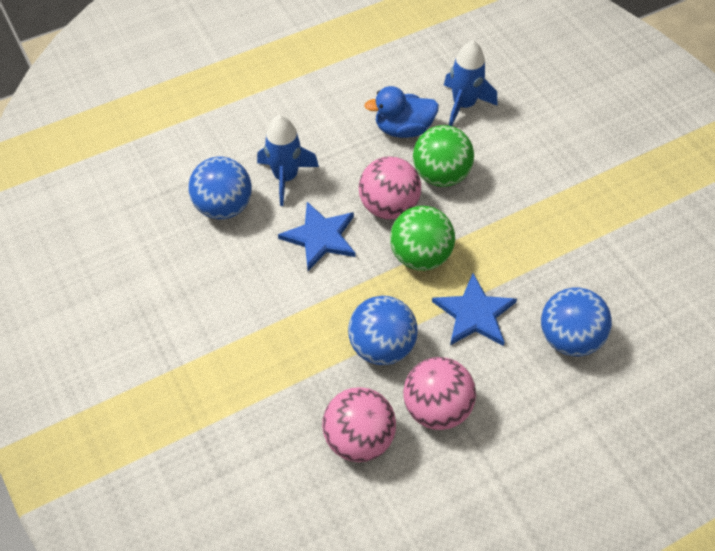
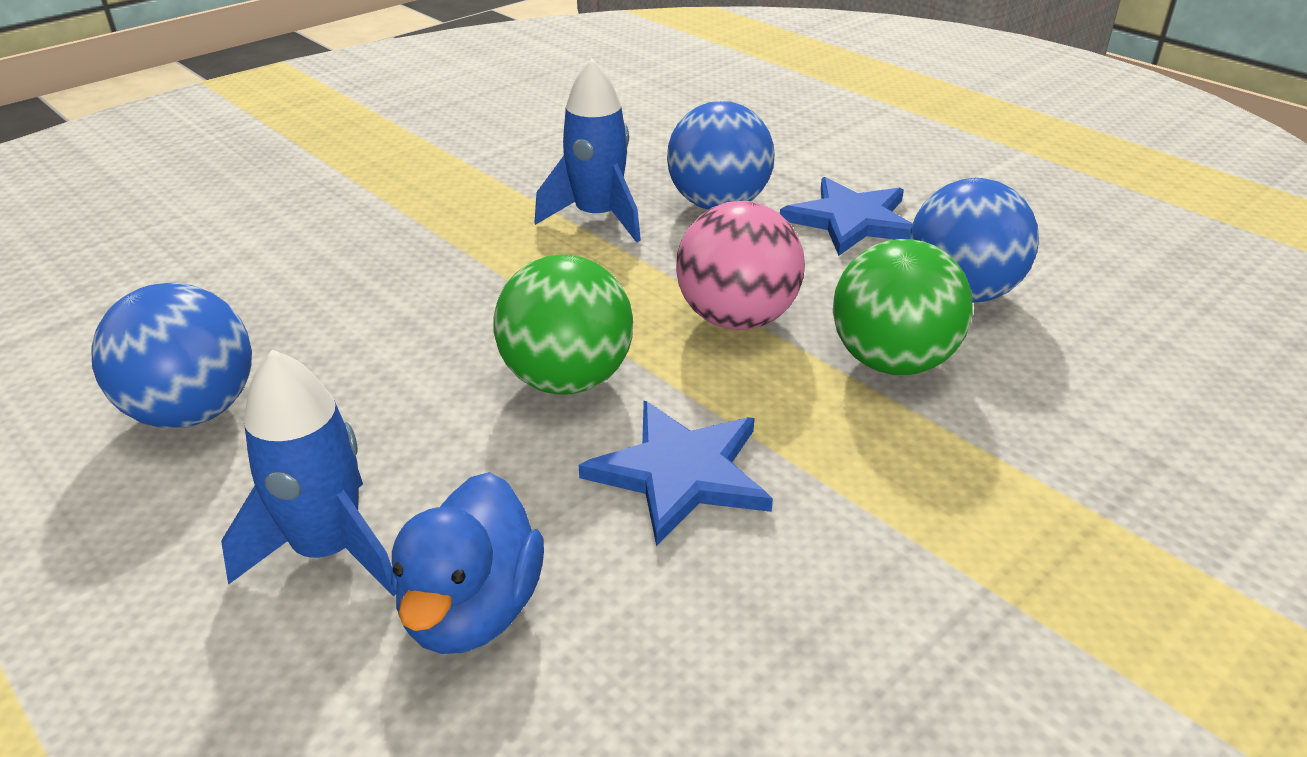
pink ball: [322,387,396,462] [359,156,421,220] [403,357,476,430] = 3 -> [676,201,805,330] = 1

